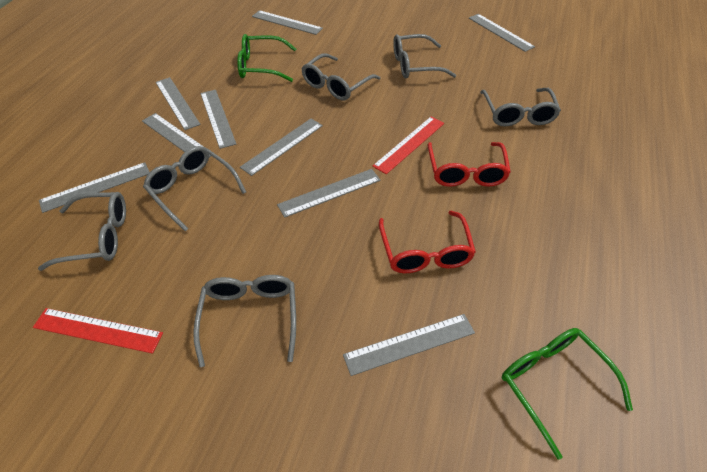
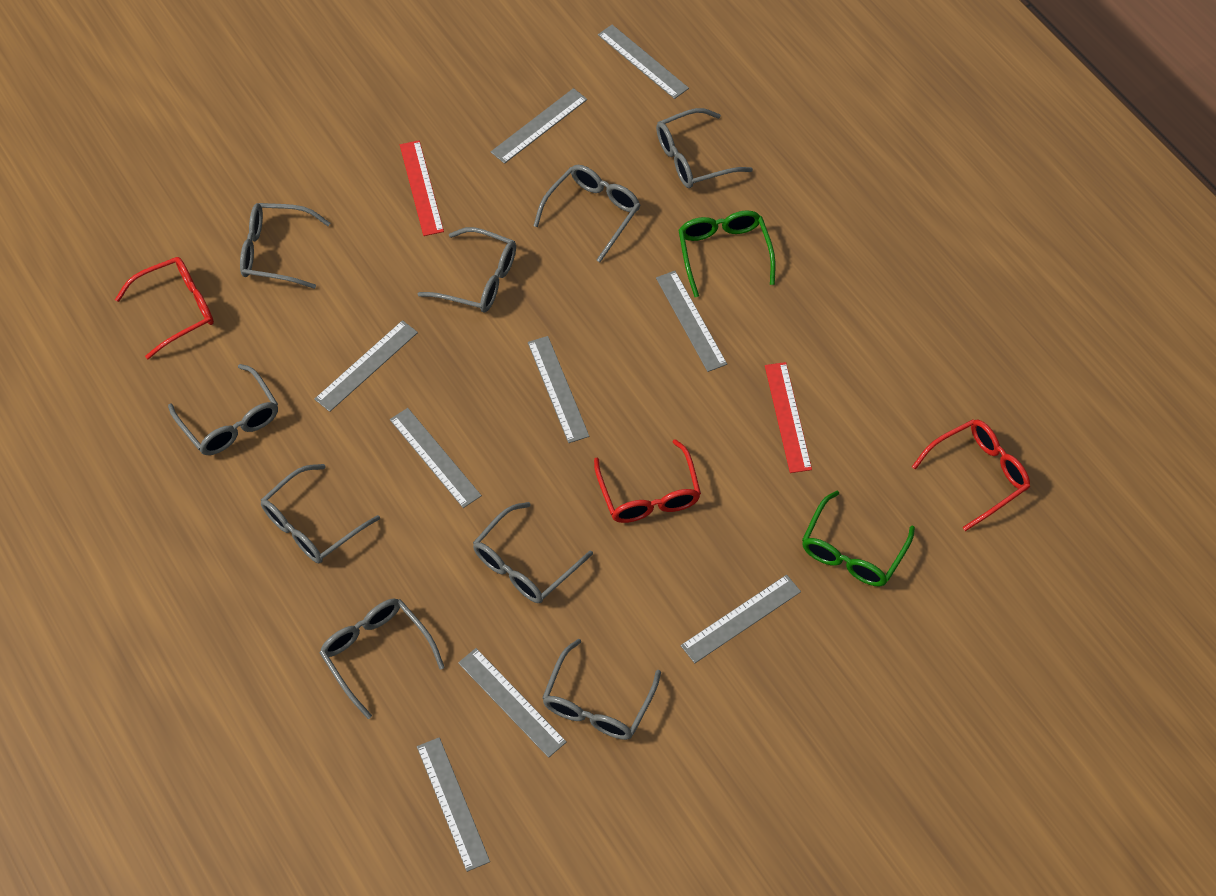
grey glasses: [38,192,126,271] [143,146,246,232] [193,275,296,367] [301,53,380,100] [393,34,456,78] [480,88,561,126] = 6 -> [168,364,278,455] [240,203,330,289] [261,464,380,563] [320,599,445,719] [418,227,516,312] [473,502,593,603] [533,165,640,262] [542,639,661,740] [656,108,753,188] = 9
red glasses: [379,211,476,273] [428,142,511,187] = 2 -> [115,257,214,359] [594,439,701,523] [912,419,1030,531] = 3

